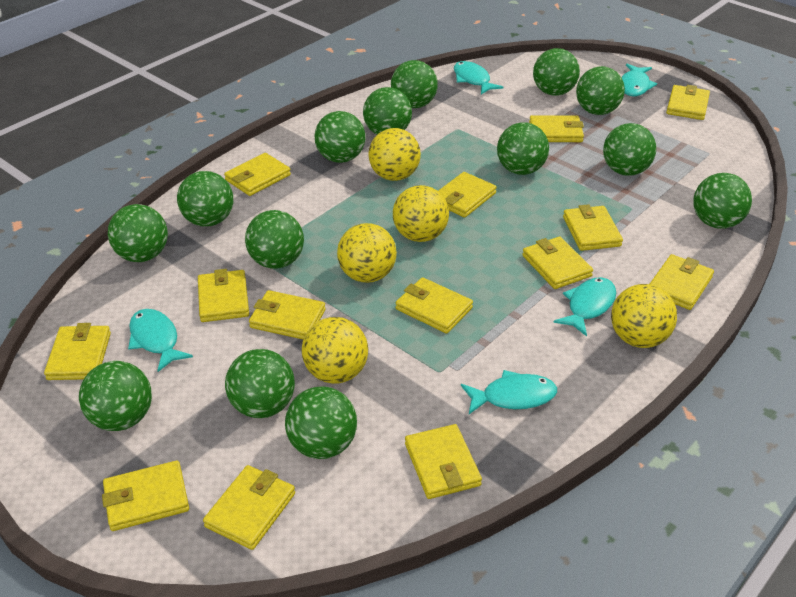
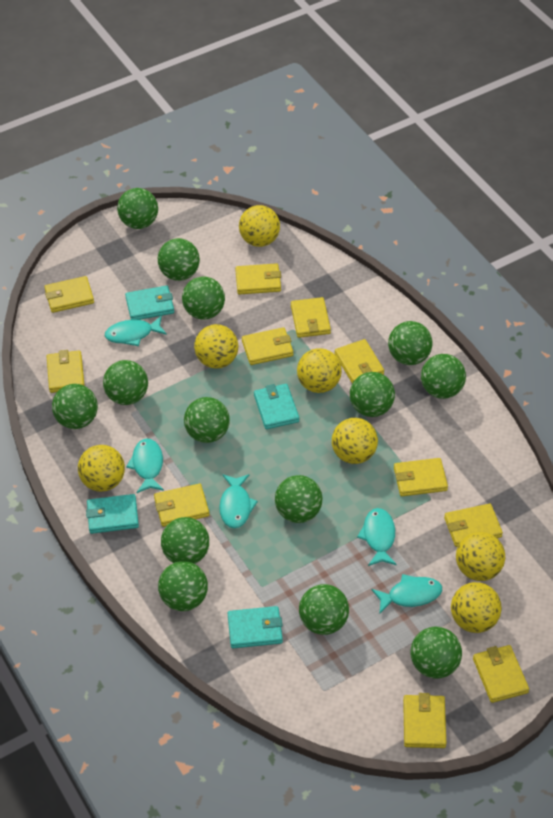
turquoise wallet: none = 0 -> [86,494,139,534] [125,286,174,320] [228,606,283,648] [254,384,299,429] = 4
yellow ball: [302,317,368,384] [337,223,397,283] [368,128,421,181] [393,185,449,242] [611,284,677,348] = 5 -> [78,445,125,492] [194,324,239,369] [239,205,280,247] [297,348,342,393] [332,418,378,464] [451,582,502,633] [456,532,505,581] = 7
yellow wallet: [44,323,111,380] [102,460,189,531] [198,269,249,322] [203,465,295,550] [224,153,291,196] [249,290,326,339] [396,277,473,334] [405,424,482,499] [438,172,497,218] [522,236,593,289] [529,115,584,142] [563,204,623,251] [650,254,714,310] [666,85,710,120] = 14 -> [45,276,94,313] [46,350,85,393] [154,484,209,527] [235,263,281,295] [242,327,293,365] [291,297,331,338] [335,339,384,383] [394,458,448,496] [403,693,446,748] [444,504,503,547] [473,645,529,703] = 11

